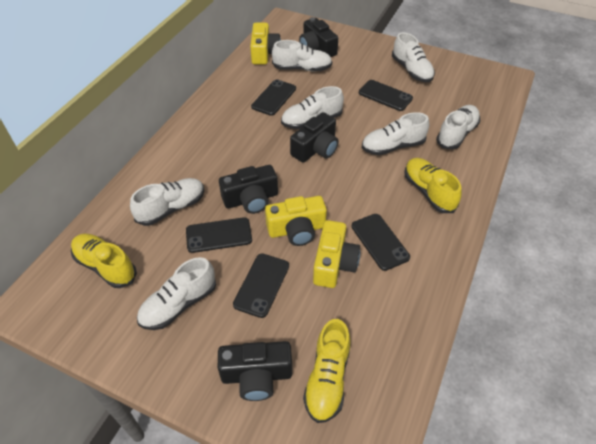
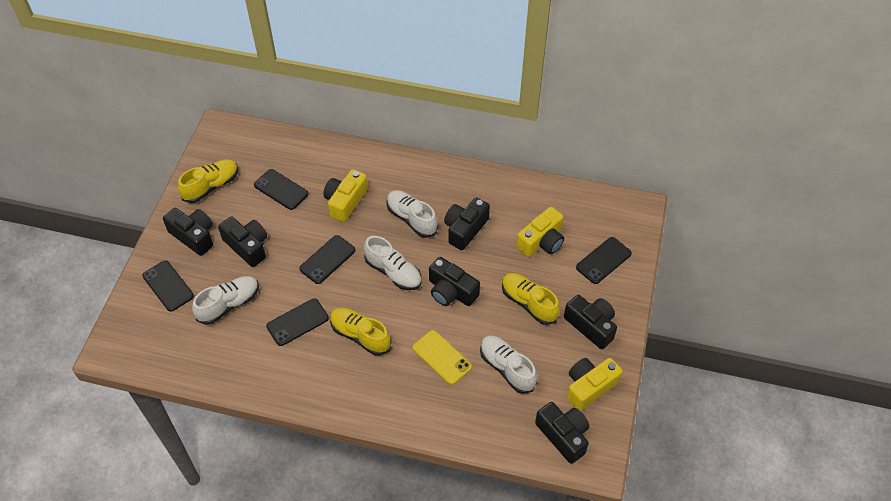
black camera: [218,341,292,401] [219,165,278,214] [290,112,338,163] [299,17,338,57] = 4 -> [163,208,213,256] [218,216,267,267] [429,257,480,306] [444,198,490,250] [535,402,589,464] [564,295,617,349] = 6
white shoe: [130,178,204,226] [137,257,216,330] [272,40,332,71] [281,86,344,129] [362,112,429,155] [392,32,435,82] [436,105,480,149] = 7 -> [192,276,259,325] [364,236,422,290] [386,190,438,238] [480,335,537,394] = 4
yellow phone: none = 0 -> [413,330,472,385] = 1

